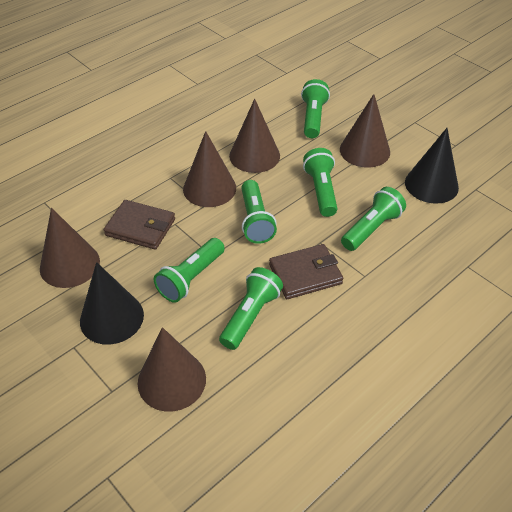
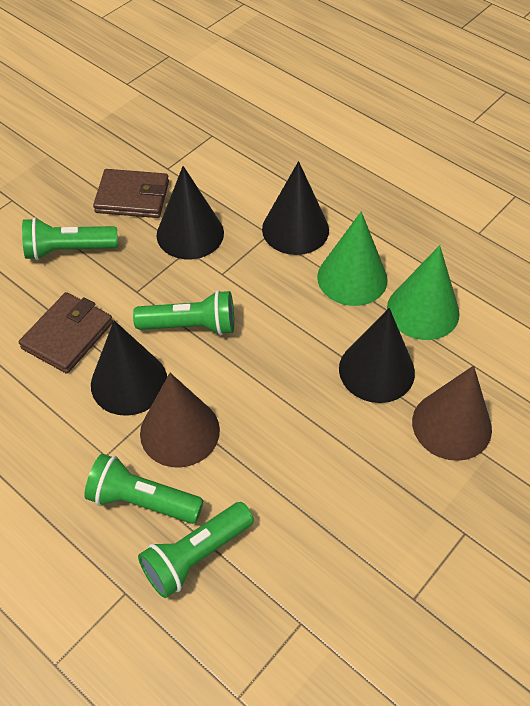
black cone: [80,262,144,345] [405,128,459,204] = 2 -> [91,320,167,416] [157,166,224,259] [262,161,329,255] [339,308,415,403] = 4
brown cone: [40,208,100,288] [138,327,206,412] [183,131,236,207] [229,99,280,173] [340,94,390,168] = 5 -> [140,373,220,467] [412,366,492,461] = 2
green cone: none = 0 -> [317,211,388,306] [387,245,460,340] = 2
green flashlight: [154,238,225,303] [219,267,283,350] [241,180,277,244] [301,79,330,138] [303,148,337,217] [341,187,406,251] = 6 -> [22,218,118,260] [84,454,204,524] [133,290,234,335] [138,502,254,598] = 4

